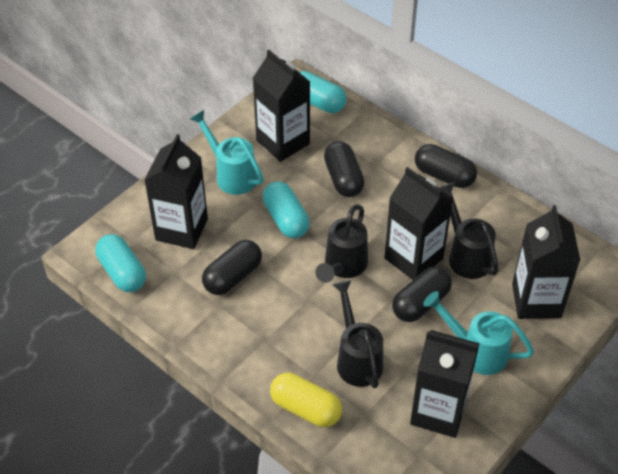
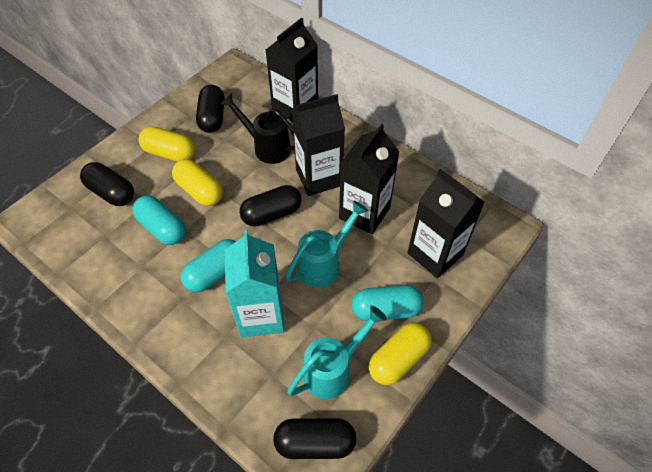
black carton: [145,134,208,249] [253,50,310,162] [385,167,453,280] [410,330,480,438] [512,205,580,319] = 5 -> [266,18,318,122] [292,94,345,196] [339,124,400,234] [407,169,485,278] = 4
black watering can: [315,204,368,283] [332,280,383,388] [438,182,499,279] = 3 -> [221,93,295,164] = 1
turquoise carton: none = 0 -> [225,230,284,338] = 1
yellow capsule: [270,373,342,427] = 1 -> [139,127,195,162] [172,159,223,206] [369,322,432,385] = 3

